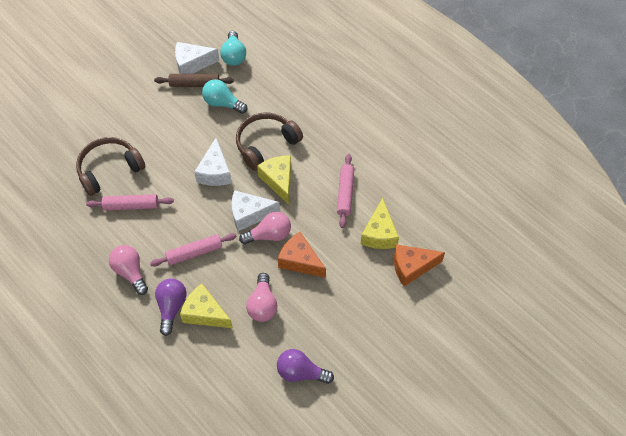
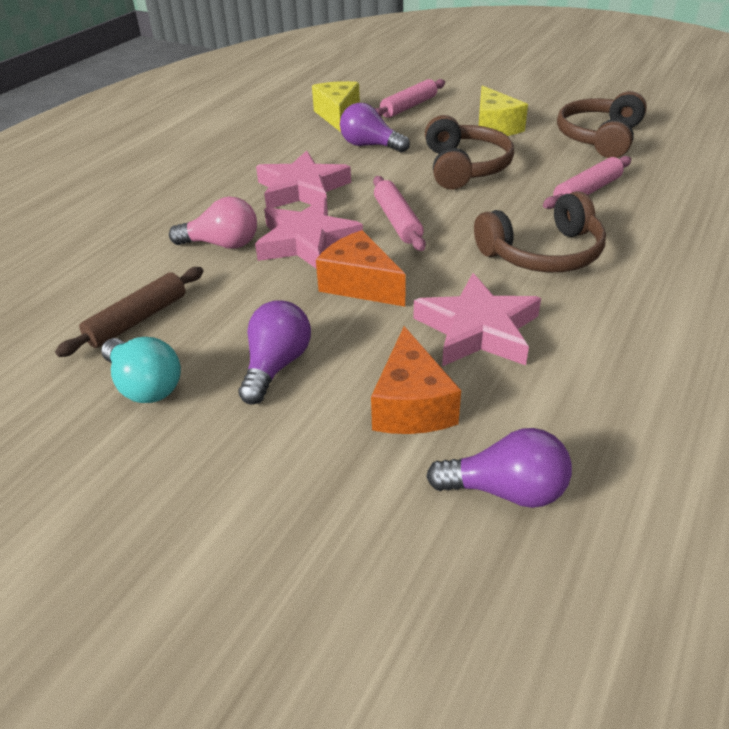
brown headphones: [76,137,146,196] [236,112,303,171] = 2 -> [425,115,514,190] [474,191,606,272] [557,91,647,158] = 3
pink light bulb: [109,245,148,295] [239,212,291,244] [246,273,277,322] = 3 -> [169,197,257,249] = 1
pink star: none = 0 -> [255,198,363,269] [256,151,351,208] [413,273,541,366] = 3
purple light bulb: [155,278,187,336] [277,349,334,384] = 2 -> [238,300,311,405] [340,103,410,153] [426,428,572,508] = 3
turquoise light bulb: [202,79,247,114] [220,31,246,66] = 2 -> [101,337,181,403] = 1
white cheese: [175,42,220,74] [194,138,232,186] [232,190,280,231] = 3 -> none = 0
yellow cheese: [180,283,233,328] [257,155,291,205] [361,198,399,249] = 3 -> [312,81,360,132] [479,86,528,136] = 2

